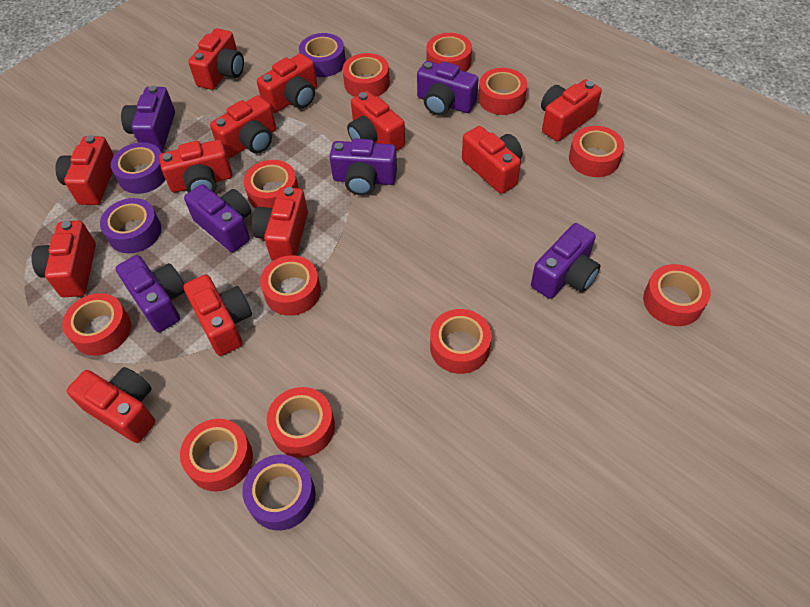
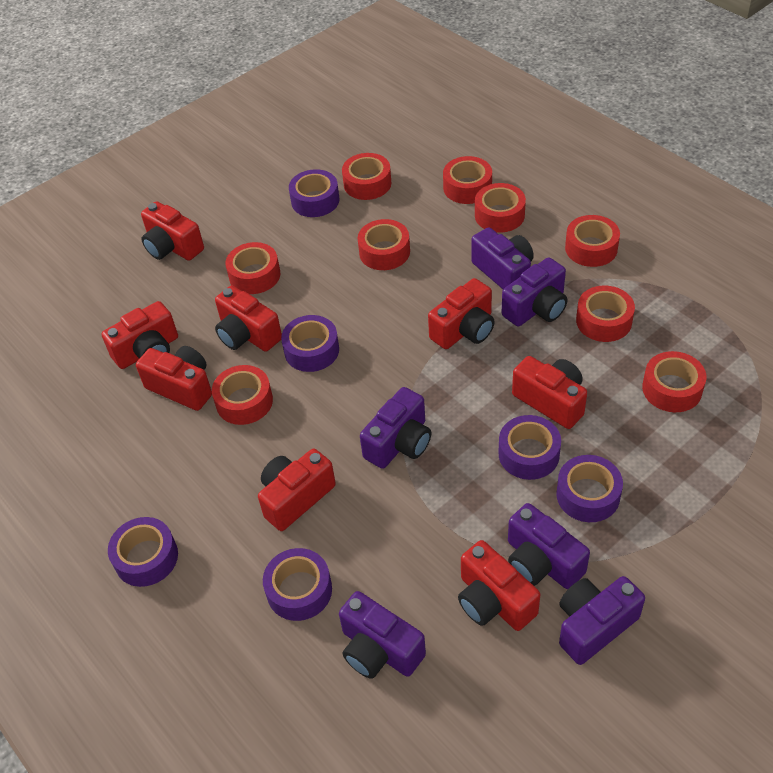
purple tape: [100,198,161,253] [111,142,166,194] [242,455,316,530] [299,33,346,77] = 4 -> [108,517,178,587] [263,548,332,621] [281,315,339,372] [289,169,339,217] [498,415,561,480] [556,455,623,522] = 6
red camera: [32,220,96,297] [55,135,114,205] [67,367,156,443] [159,140,233,193] [184,274,252,356] [188,28,244,90] [210,95,276,158] [252,187,308,260] [257,53,317,113] [347,91,405,151] [462,126,522,194] [541,79,602,142] = 12 -> [101,301,178,369] [136,346,212,411] [141,201,204,261] [215,286,282,352] [258,449,336,531] [428,278,495,349] [458,540,540,631] [512,356,587,429] = 8
red tape: [62,293,131,356] [180,419,253,492] [243,160,298,208] [260,256,321,316] [267,387,335,458] [342,53,390,97] [426,33,472,72] [430,309,492,374] [478,68,527,115] [569,126,624,177] [643,264,711,326] = 11 -> [212,365,273,425] [225,242,280,294] [342,153,391,200] [358,219,410,270] [443,156,492,204] [475,183,526,233] [565,215,620,267] [576,286,635,342] [642,351,706,412] = 9

